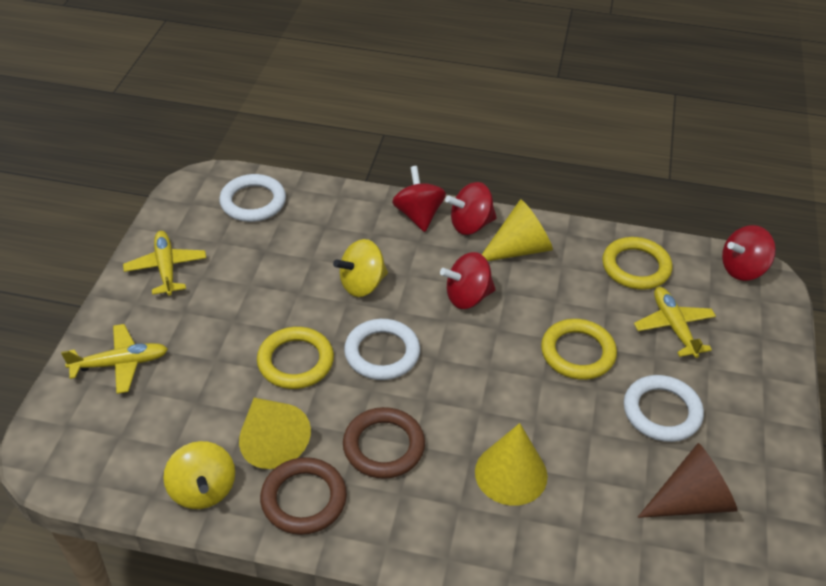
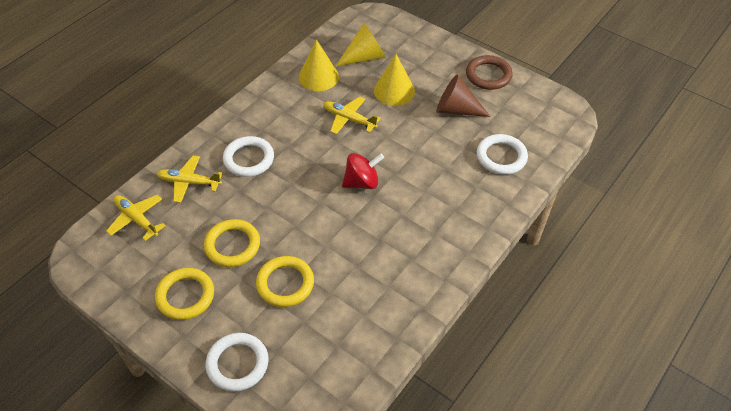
brown ring: [260,457,347,535] [343,407,425,479] = 2 -> [466,55,513,90] = 1
red spinning top: [392,166,446,232] [440,252,496,309] [445,182,497,235] [722,225,776,281] = 4 -> [342,153,384,189] = 1
yellow spinning top: [163,441,235,509] [333,239,388,297] = 2 -> none = 0

